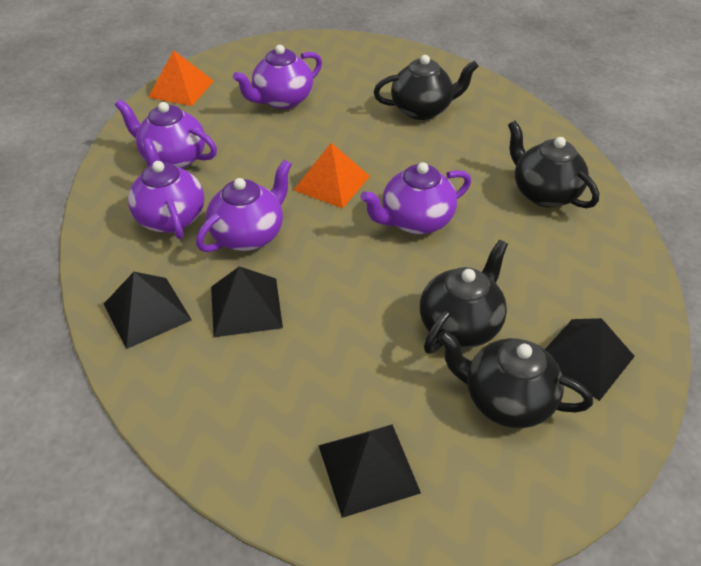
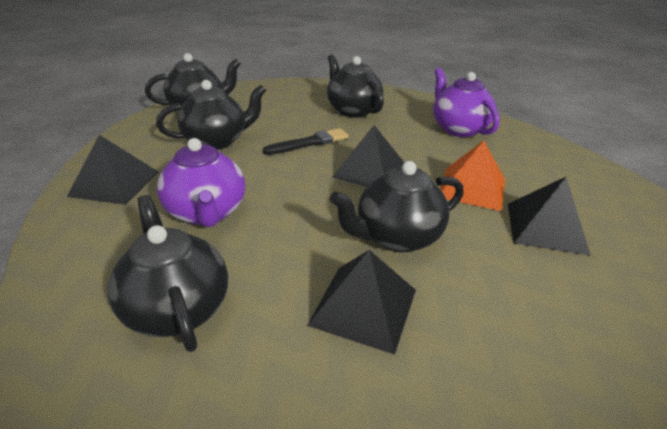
black brush: none = 0 -> [263,128,348,155] = 1
black teapot: [374,55,479,120] [420,240,508,354] [438,330,593,428] [508,121,599,208] = 4 -> [108,195,228,352] [145,53,241,107] [156,80,266,150] [327,55,384,118] [330,161,464,252] = 5
orange pyramid: [148,50,214,106] [294,143,370,208] = 2 -> [440,140,505,211] = 1
purple teapot: [115,99,217,169] [128,138,204,239] [196,160,292,252] [233,45,322,109] [360,162,471,235] = 5 -> [157,138,245,227] [433,68,500,137] = 2

